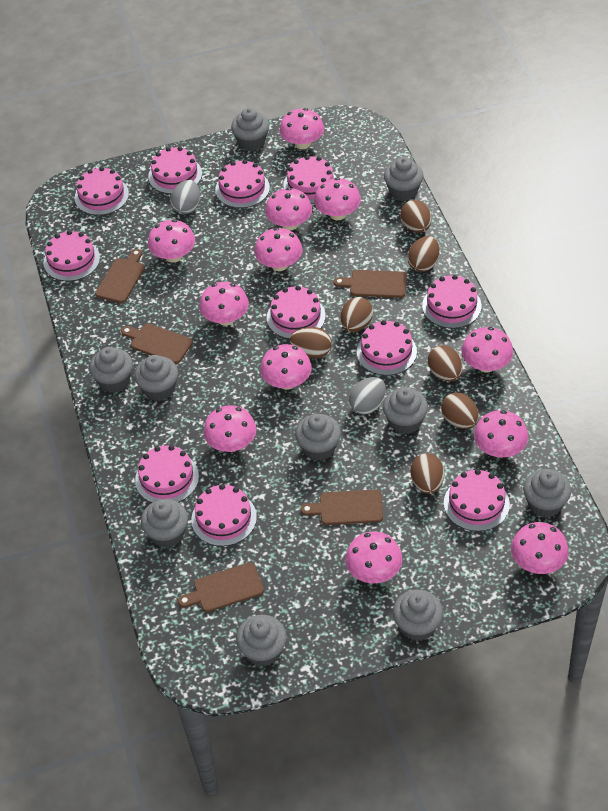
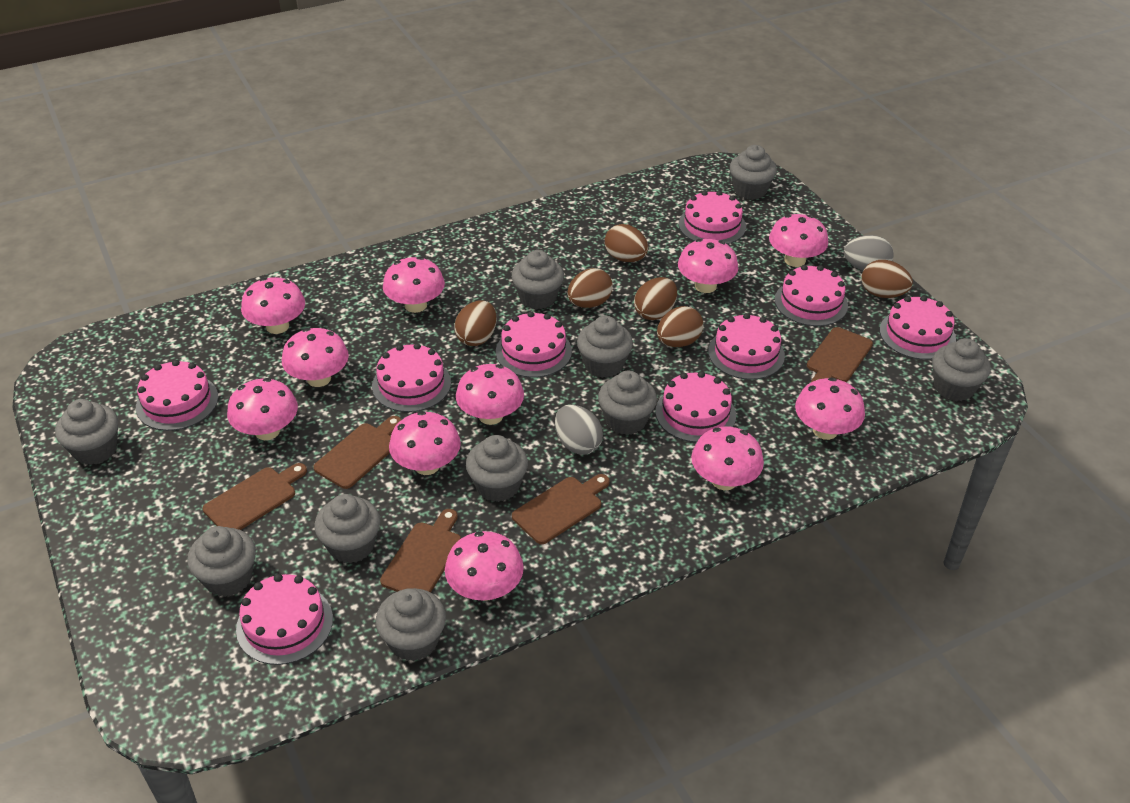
brown egg: [290,327,332,359] [340,297,373,332] [400,200,431,233] [408,236,439,272] [410,453,444,494] [428,345,462,381] [441,392,479,429] = 7 -> [454,300,497,346] [567,268,613,308] [605,224,648,262] [634,277,677,320] [657,306,703,347] [861,260,913,298] = 6
pink cake: [44,230,100,281] [75,167,129,215] [135,445,199,503] [148,147,202,194] [191,484,257,546] [215,160,270,208] [267,286,326,339] [283,156,337,204] [357,320,417,375] [422,275,481,328] [444,469,510,531] = 11 -> [136,360,218,431] [236,574,333,665] [372,343,451,412] [496,311,572,378] [656,371,736,442] [679,190,746,244] [708,313,785,380] [775,265,848,326] [880,296,956,360] = 9
pink mushroom: [148,219,195,263] [199,282,249,326] [204,405,256,452] [254,228,302,271] [260,344,312,390] [265,188,312,231] [279,108,324,149] [314,178,361,220] [345,531,402,583] [461,327,513,373] [474,410,528,457] [511,522,569,574] = 12 -> [227,378,298,440] [241,277,305,334] [282,328,349,387] [383,257,445,313] [389,411,461,475] [445,531,524,601] [456,364,524,425] [678,239,738,293] [691,427,764,490] [769,214,828,267] [795,378,865,440] = 11

